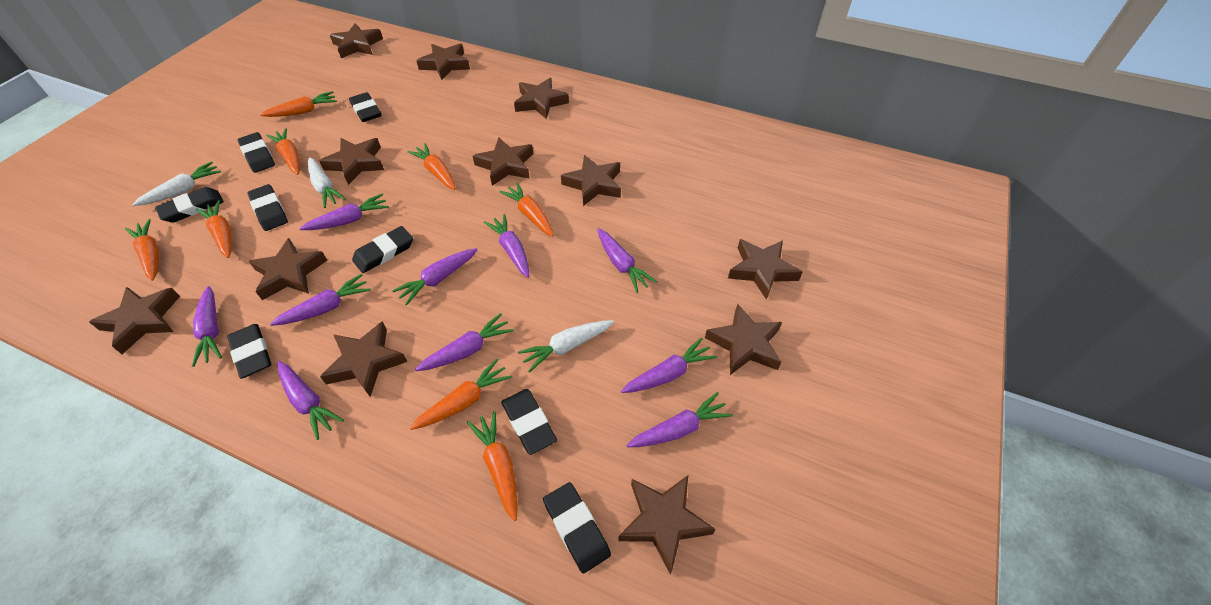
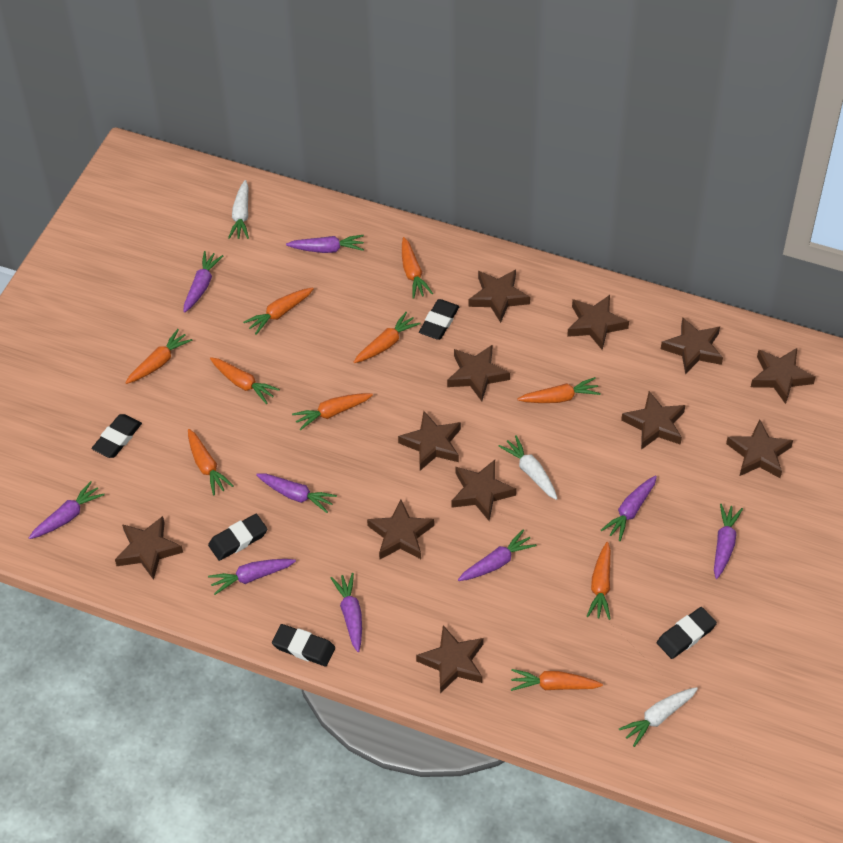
black eraser: [155,187,224,222] [227,324,271,379] [238,132,275,173] [247,184,288,231] [349,92,381,122] [352,226,413,273] [501,389,557,455] [543,482,611,573] = 8 -> [91,414,142,458] [208,514,268,561] [272,624,335,666] [419,299,460,340] [657,607,717,659] = 5
orange carrot: [125,219,159,281] [196,200,232,258] [260,91,337,117] [266,128,300,175] [407,143,456,190] [410,359,512,430] [467,411,518,521] [499,182,554,236] = 8 -> [125,329,192,384] [188,429,234,496] [210,357,280,404] [243,288,314,335] [292,393,373,430] [354,312,420,363] [402,237,433,299] [511,669,603,691] [517,377,601,403] [586,542,611,620] = 10
purple carrot: [192,286,222,367] [270,274,371,326] [277,361,344,440] [299,194,389,230] [392,248,478,306] [415,313,514,371] [484,214,529,278] [597,228,657,293] [621,338,717,393] [626,392,733,447] = 10 -> [29,481,104,539] [183,251,223,313] [208,559,296,595] [256,473,337,513] [286,235,364,253] [331,573,362,652] [458,530,537,581] [601,475,657,541] [714,504,743,579] = 9

